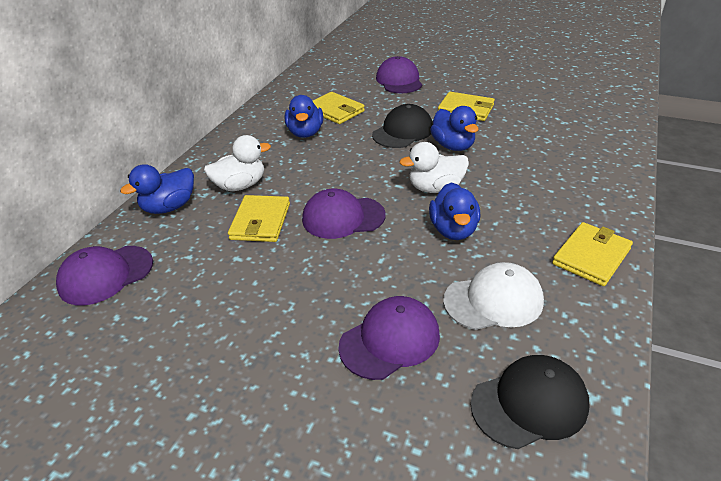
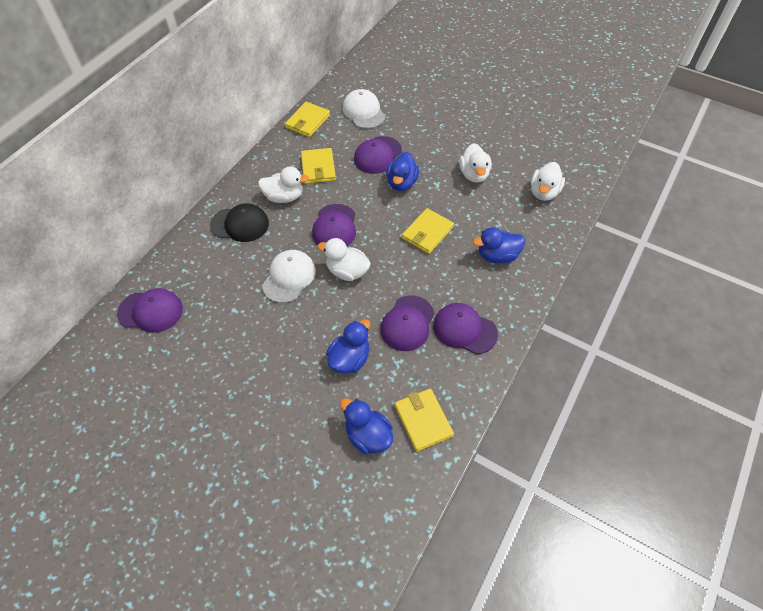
black cap: [372,104,433,148] [470,355,589,449] = 2 -> [210,203,269,242] = 1
purple cap: [56,246,153,305] [302,189,385,239] [338,296,440,380] [376,56,422,93] = 4 -> [117,288,183,333] [312,204,356,246] [354,136,402,174] [380,296,434,351] [433,303,498,354] = 5
white cap: [443,262,544,330] = 1 -> [262,250,316,303] [342,89,385,129] = 2
white duck: [204,135,271,191] [399,142,469,193] = 2 -> [258,166,309,203] [318,238,371,281] [459,143,492,183] [531,162,565,201] = 4

